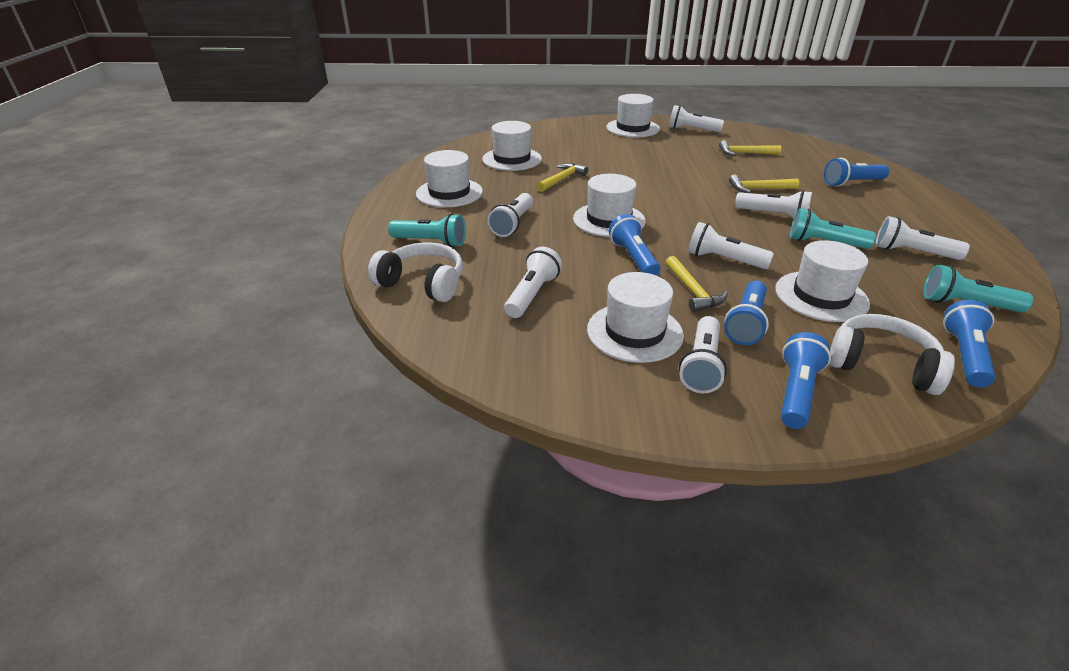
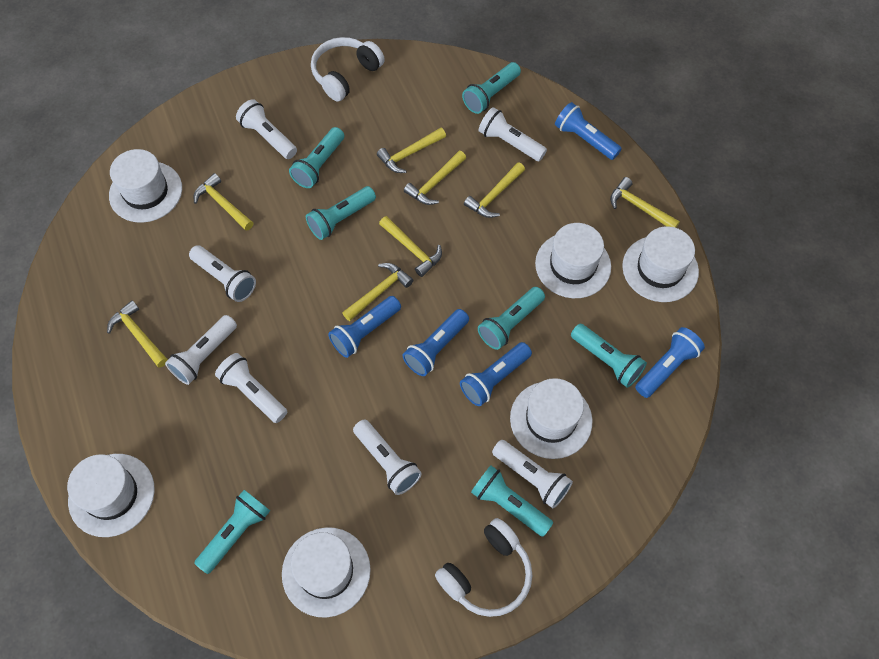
turquoise flashlight: [388,213,466,247] [790,208,876,249] [923,265,1033,312] = 3 -> [194,490,270,574] [289,127,344,188] [306,186,376,240] [462,62,521,114] [471,465,553,537] [478,287,545,350] [571,324,647,388] = 7
yellow hammer: [537,163,588,192] [665,256,728,312] [719,140,781,156] [729,175,799,193] = 4 -> [107,300,168,368] [193,173,253,231] [342,263,414,321] [377,128,446,173] [379,216,442,277] [404,151,466,205] [464,162,525,218] [610,177,680,228] = 8

